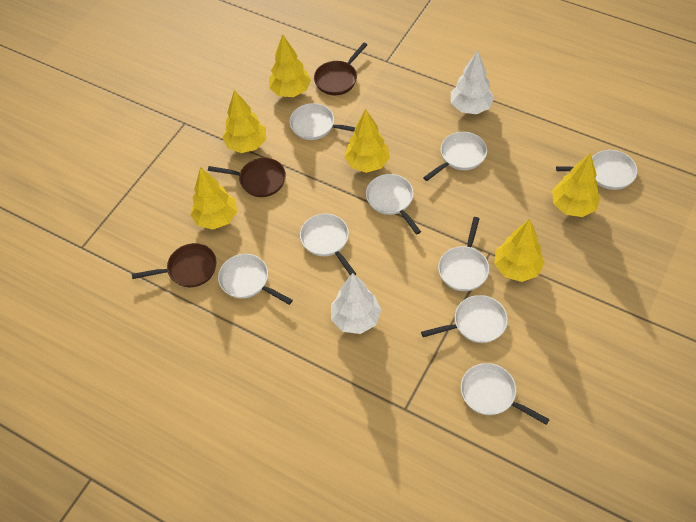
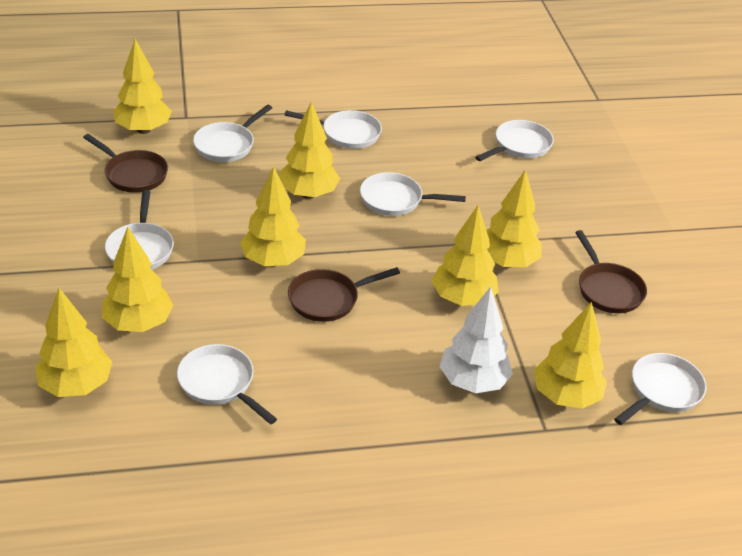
white pan: [218,254,293,305] [289,103,355,140] [300,214,356,275] [366,174,421,235] [421,295,508,343] [423,132,487,181] [438,217,489,291] [461,363,550,425] [556,150,637,190] = 9 -> [105,190,174,269] [177,344,277,425] [193,105,272,162] [285,110,382,149] [360,172,466,216] [475,120,554,161] [614,353,707,425] = 7
white tree: [331,273,381,334] [451,50,494,114] = 2 -> [440,287,513,393] = 1
yellow tree: [190,167,237,230] [222,90,266,153] [269,34,311,97] [344,109,390,173] [494,219,545,282] [552,153,600,217] = 6 -> [35,288,112,397] [102,227,174,332] [113,39,172,134] [240,166,306,266] [280,102,340,199] [432,205,499,306] [486,169,542,268] [534,302,607,409] = 8

